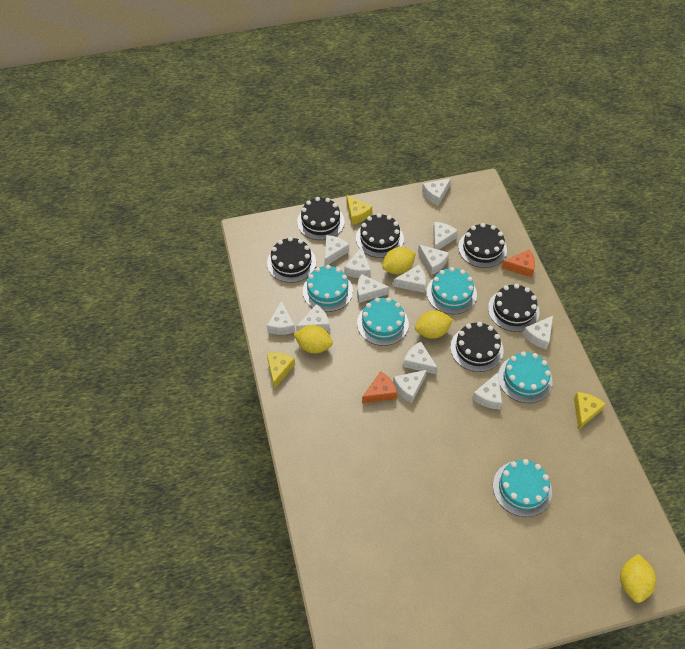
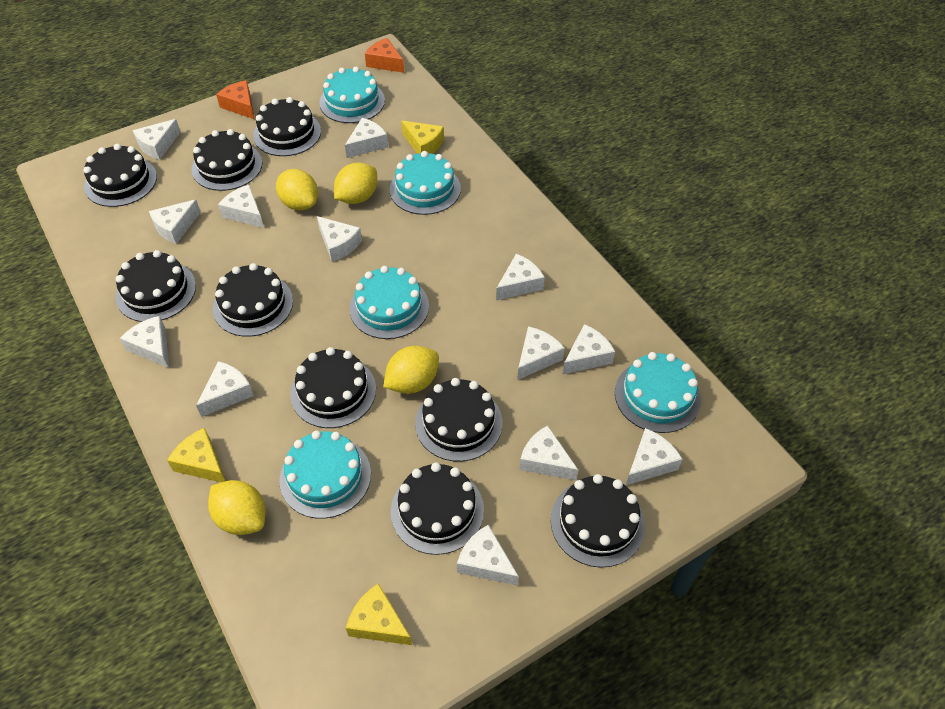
black cake: [267,237,316,283] [297,197,344,240] [356,213,404,258] [450,322,504,372] [458,223,507,268] [488,284,540,332] = 6 -> [83,144,157,207] [116,250,196,322] [192,129,262,191] [213,263,293,337] [253,97,321,156] [290,347,376,428] [391,463,484,555] [415,378,502,462] [551,474,645,568] = 9

